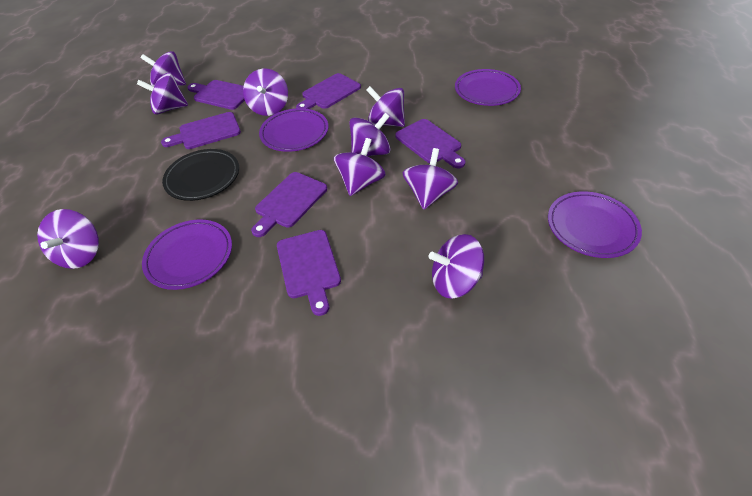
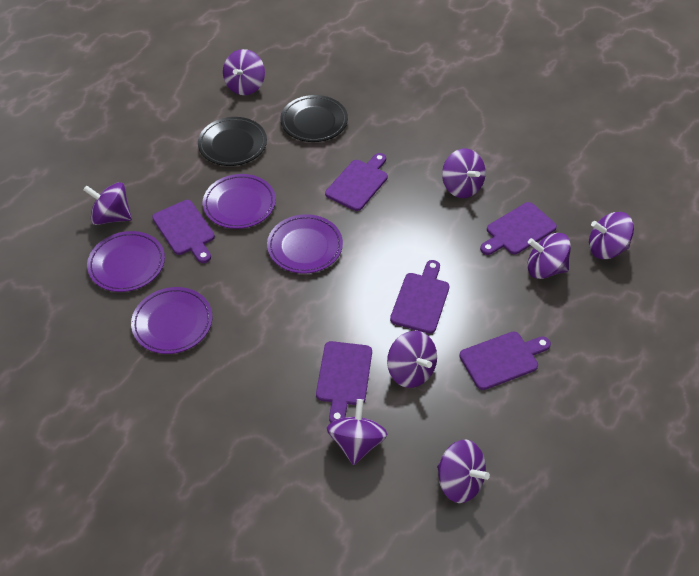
black plate: [162,149,239,201] = 1 -> [198,117,267,166] [280,95,348,142] = 2
purple spinning top: [37,209,99,269] [137,72,188,114] [141,51,186,86] [243,68,288,116] [334,138,386,196] [349,113,391,156] [366,86,405,127] [402,148,458,210] [428,234,484,298] = 9 -> [83,182,132,225] [223,49,265,95] [327,399,388,465] [387,331,437,388] [437,440,490,503] [442,148,486,198] [527,233,571,279] [589,212,634,259] = 8

